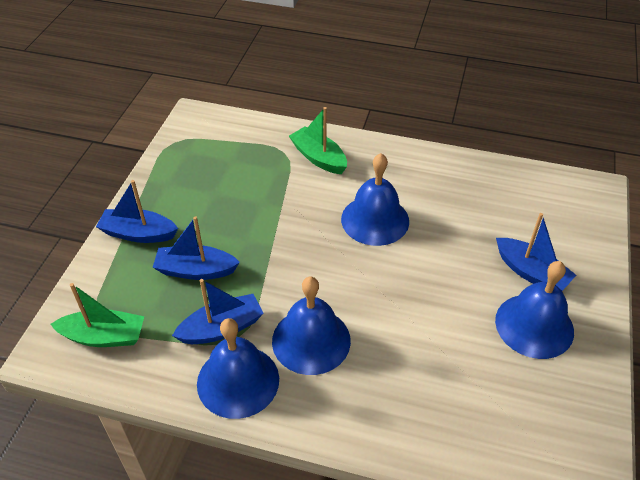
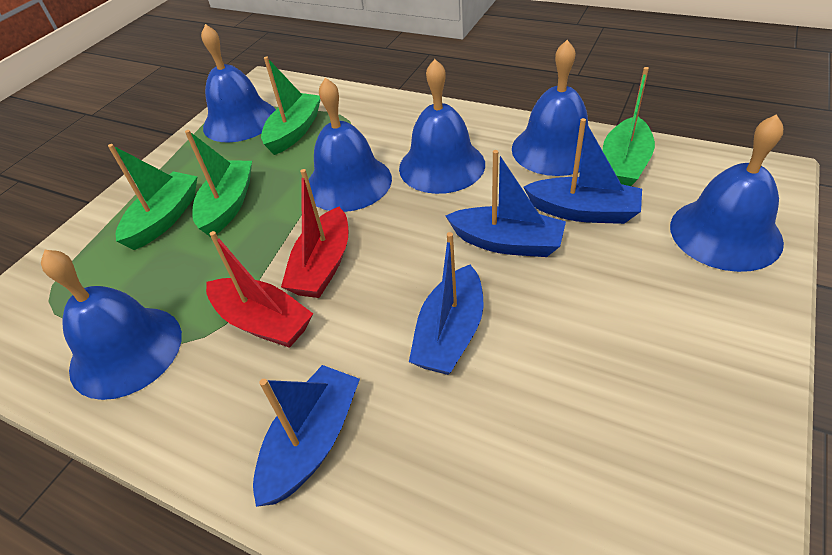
blue bell: [197,318,279,419] [272,276,351,375] [341,153,409,246] [495,261,574,359] = 4 -> [41,250,182,400] [201,24,276,142] [308,78,392,212] [399,59,485,194] [512,40,588,176] [670,114,784,272] = 6
green boat: [51,283,144,347] [289,107,347,174] = 2 -> [108,144,198,250] [185,130,252,237] [261,57,320,155] [603,67,655,186] = 4
red boat: none = 0 -> [206,231,313,348] [281,169,349,298] = 2

